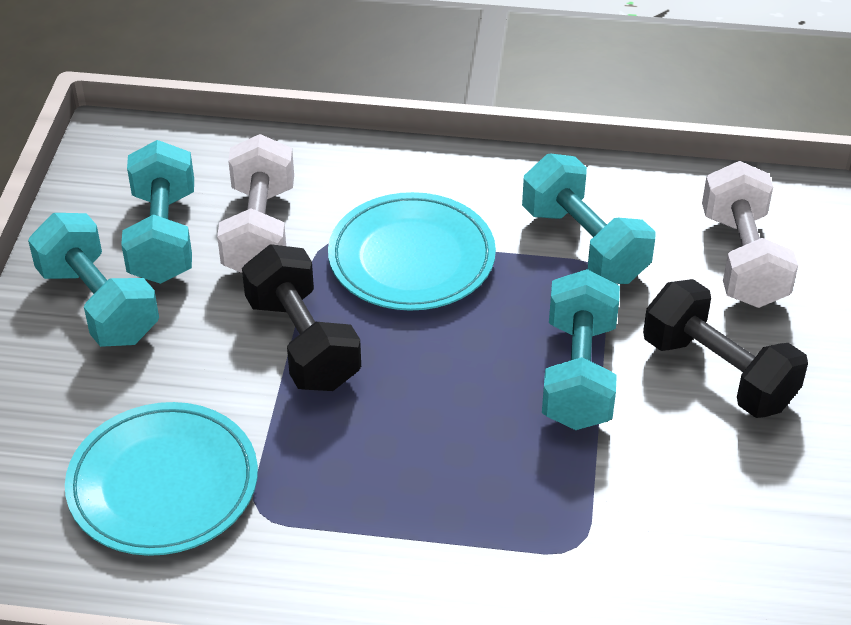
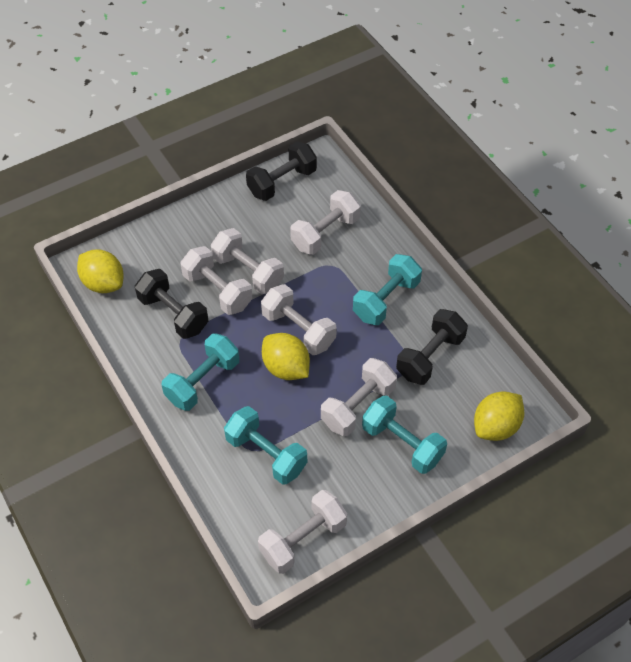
black dumbbell: [242,244,361,391] [643,279,808,418] = 2 -> [135,269,208,339] [246,142,317,201] [396,309,468,385] = 3
turquoise plate: [65,402,258,556] [328,192,496,311] = 2 -> none = 0
white dumbbell: [217,134,294,273] [702,161,798,308] = 2 -> [181,246,253,315] [211,228,284,294] [258,490,347,574] [261,284,337,355] [290,190,361,255] [321,358,397,436] = 6
yellow lemon: none = 0 -> [77,249,124,293] [262,333,310,380] [474,391,524,441] = 3

